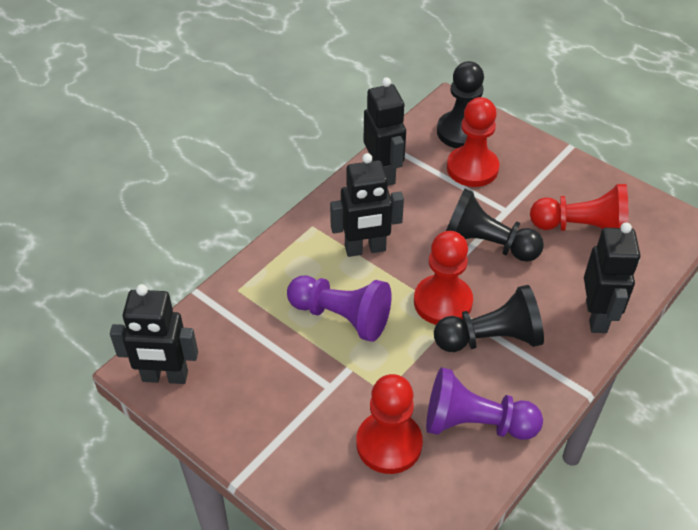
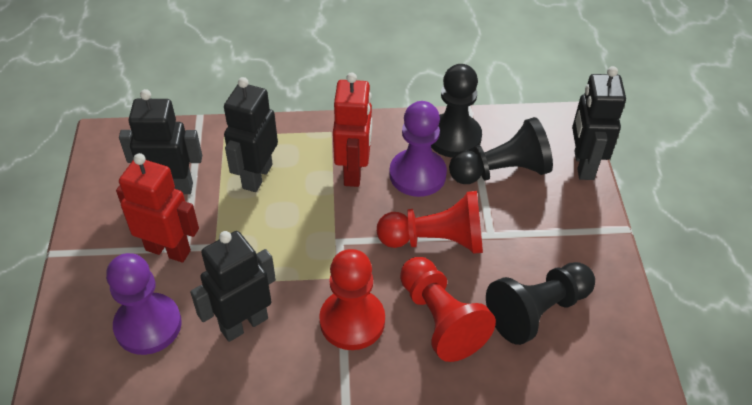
red pawn: [356,374,423,474] [414,231,473,325] [447,97,499,187] [530,184,628,231] = 4 -> [319,249,385,350] [377,191,483,254] [400,257,496,362] = 3
red robot: none = 0 -> [116,153,199,263] [333,72,372,187] = 2

